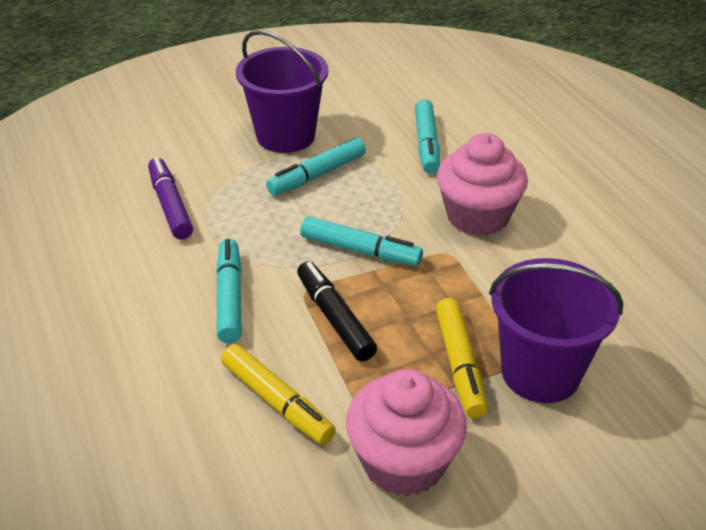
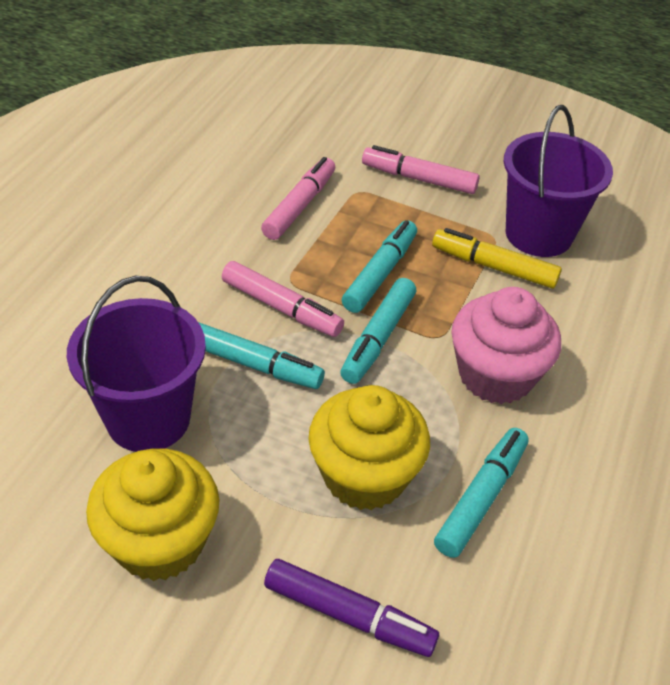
black marker: [297,261,377,361] = 1 -> none = 0
pink cupcake: [346,369,467,496] [437,133,528,236] = 2 -> [452,287,561,404] = 1
pink marker: none = 0 -> [222,261,344,337] [261,157,335,240] [362,145,480,194] = 3
yellow cupcake: none = 0 -> [86,448,220,581] [308,385,430,510] = 2
yellow marker: [221,344,336,445] [436,298,487,418] = 2 -> [432,228,562,288] = 1

